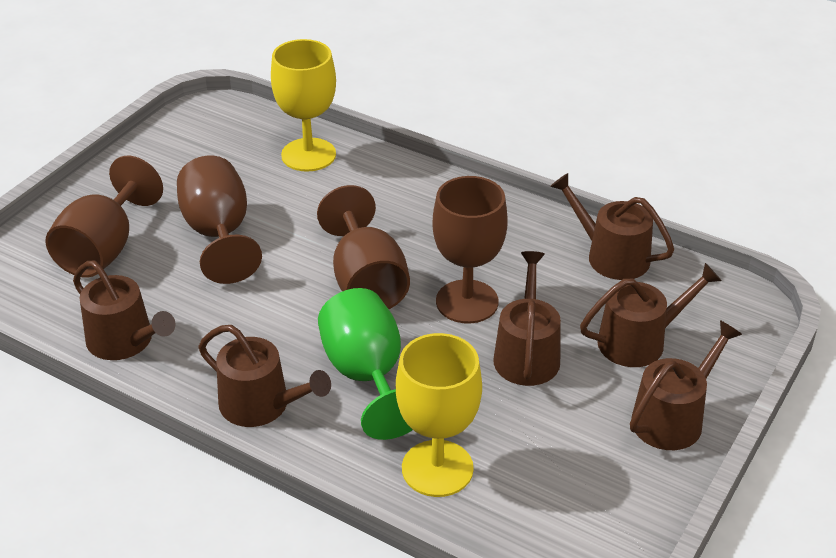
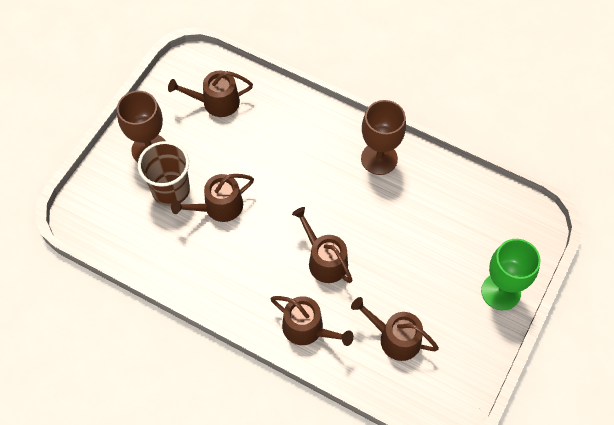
brown cup: none = 0 -> [138,141,190,206] = 1
brown goblet: [45,156,163,278] [177,156,262,284] [317,185,410,309] [432,176,508,324] = 4 -> [117,91,166,162] [361,100,406,175] = 2
brown watering can: [73,261,175,360] [198,325,331,427] [493,251,561,386] [550,173,674,280] [580,263,722,367] [630,320,742,450] = 6 -> [168,71,253,117] [171,174,254,222] [270,296,354,346] [292,207,352,283] [351,297,439,361] = 5
yellow goblet: [271,39,336,172] [396,333,482,497] = 2 -> none = 0

